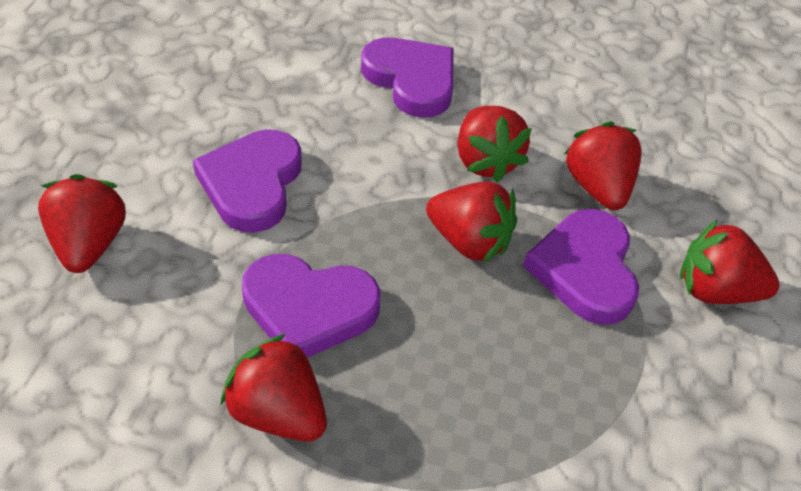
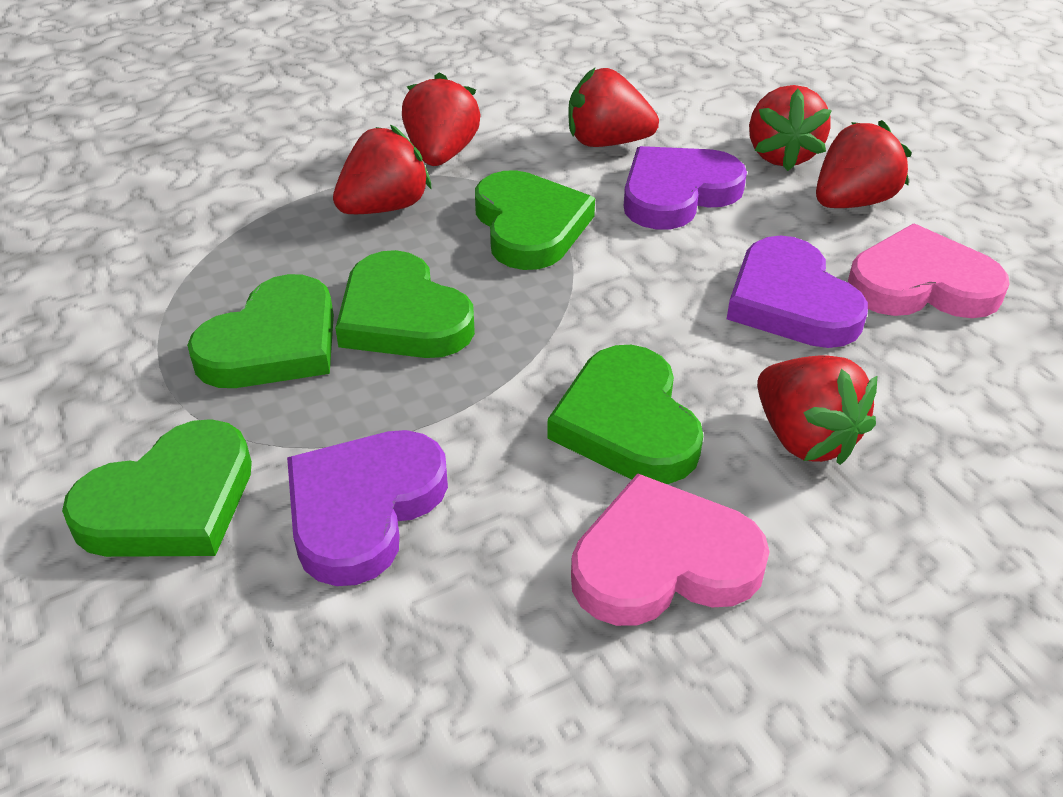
green heart: none = 0 -> [62,419,252,557] [187,274,334,388] [335,250,475,358] [475,170,595,270] [547,345,703,484] = 5
pink heart: none = 0 -> [571,473,770,626] [848,224,1009,318] = 2
purple heart: [193,129,302,233] [242,254,380,358] [361,37,454,118] [523,209,639,325] = 4 -> [287,430,448,586] [624,146,747,230] [727,236,868,348] = 3

